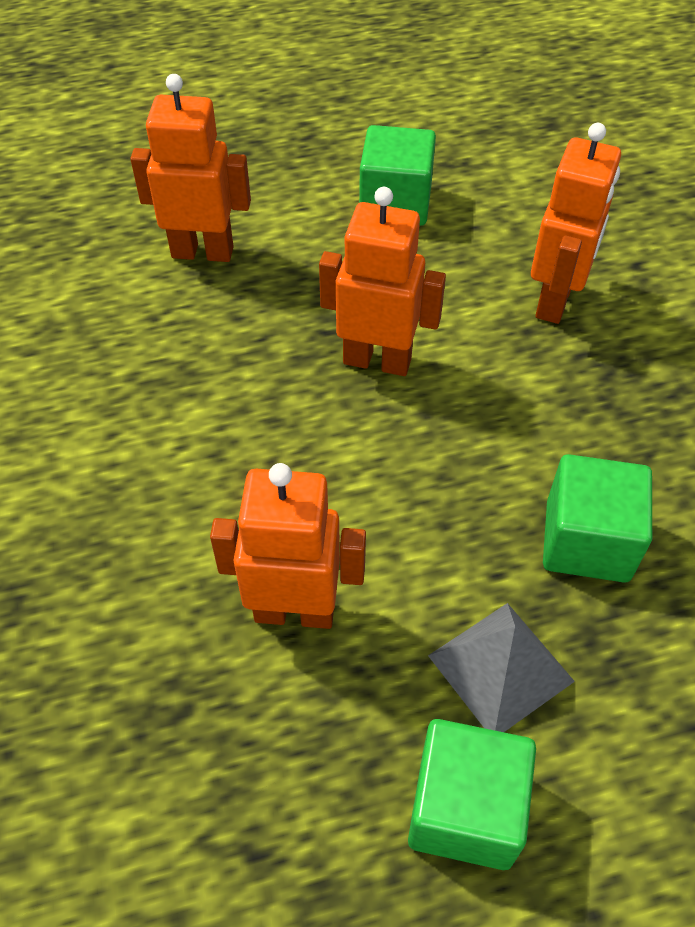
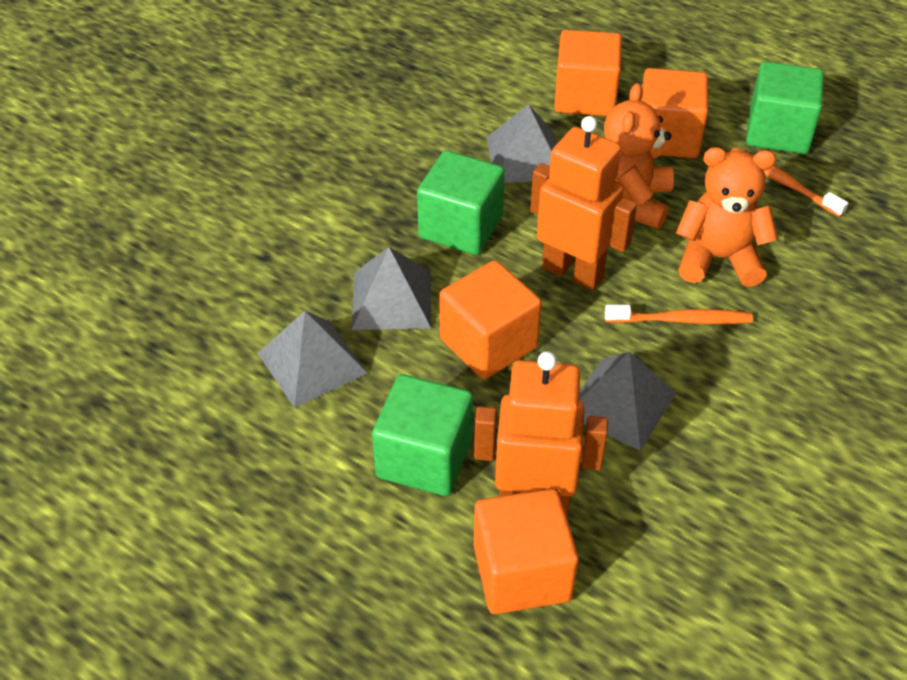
grey pyramid: [428,603,575,732] = 1 -> [258,311,368,408] [352,247,431,330] [487,104,557,183] [579,352,677,451] = 4
orange cube: none = 0 -> [439,260,541,379] [474,488,579,614] [554,30,622,116] [641,68,708,158] = 4
orange robot: [130,74,251,262] [210,463,366,629] [319,187,446,376] [531,123,621,324] = 4 -> [474,351,608,516] [530,116,637,291] = 2
orange teddy bear: none = 0 -> [604,83,674,229] [676,147,778,287] = 2
orange toothbrush: none = 0 -> [605,305,753,324] [731,147,848,217] = 2

